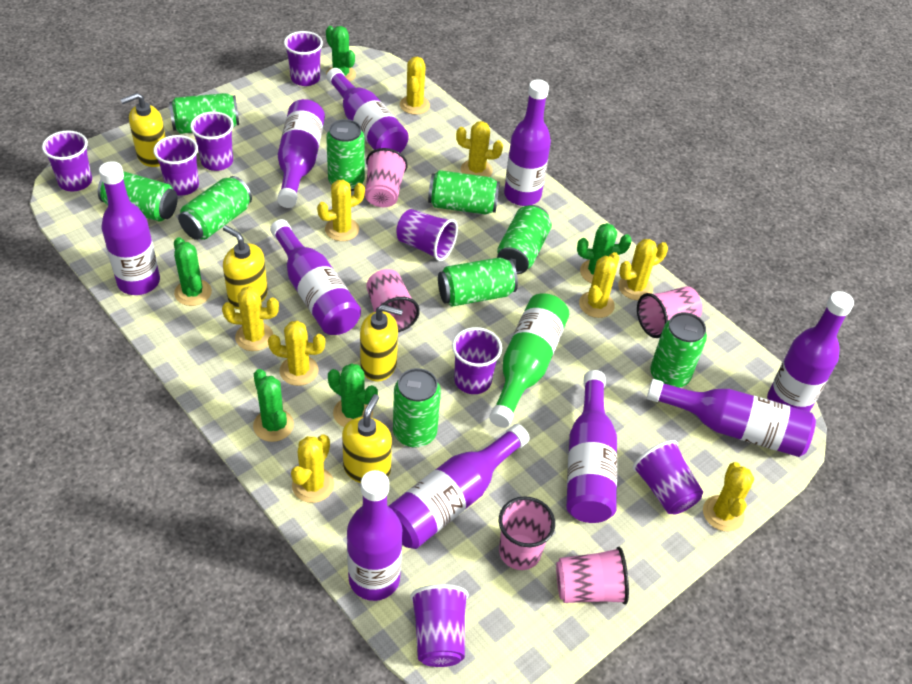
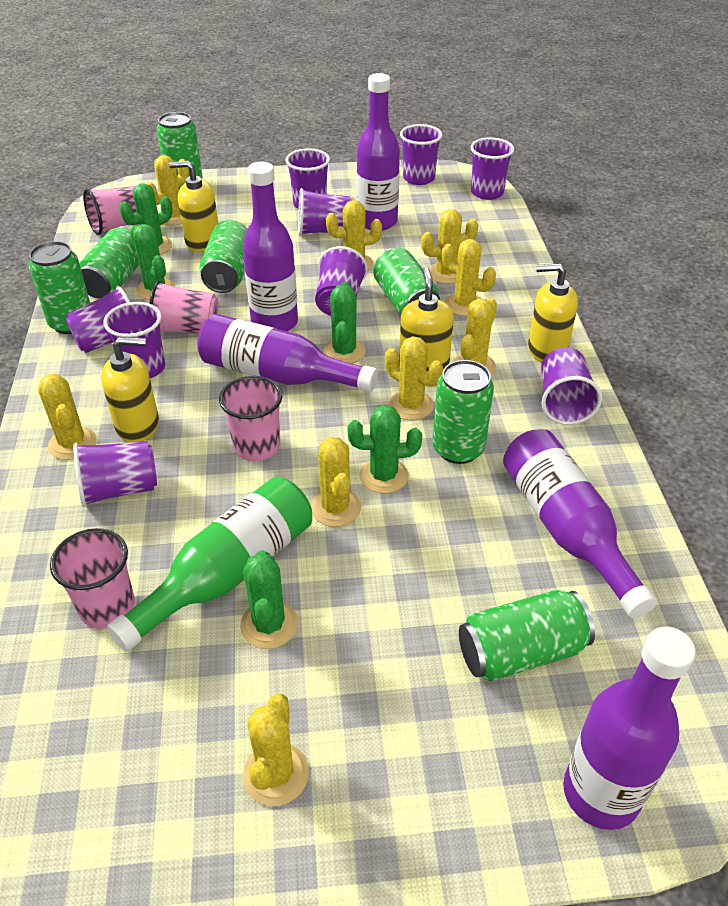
green can: [98,171,178,222] [169,93,239,134] [178,176,252,240] [326,119,365,191] [393,368,441,448] [428,170,500,215] [438,257,518,307] [497,205,552,274] [650,312,707,388] = 9 -> [28,241,90,334] [79,226,139,298] [157,112,203,190] [199,220,248,293] [373,248,440,315] [432,360,494,464] [459,590,595,682] = 7
pink cup: [365,148,408,207] [366,269,420,332] [499,496,555,570] [556,547,629,604] [637,286,702,338] = 5 -> [50,528,135,629] [83,186,137,235] [149,281,218,334] [219,376,282,461] = 4
purple bottle: [99,161,160,295] [270,219,361,335] [277,99,325,208] [326,68,409,153] [347,470,402,601] [388,424,530,549] [504,79,551,206] [566,370,617,523] [647,379,816,457] [767,291,854,412] = 10 -> [197,314,378,392] [242,162,298,331] [357,73,400,231] [503,429,657,618] [563,627,696,830] = 5
purple cup: [42,130,92,192] [153,135,199,196] [190,111,234,171] [284,31,323,86] [396,209,458,261] [410,584,469,667] [452,327,502,394] [633,440,703,515] = 8 -> [65,286,130,353] [73,441,157,507] [103,302,165,378] [286,148,330,209] [298,188,352,235] [315,246,368,316] [400,124,442,185] [471,137,514,200] [541,347,602,425] = 9

